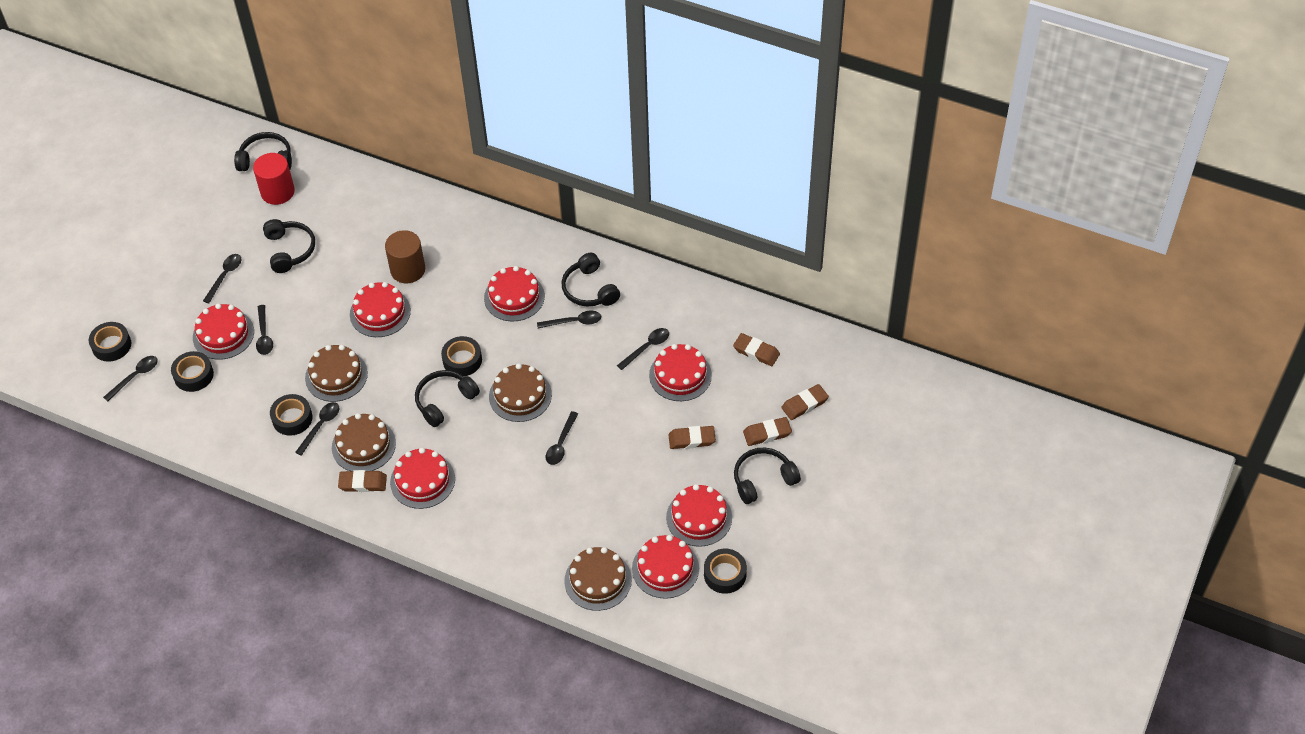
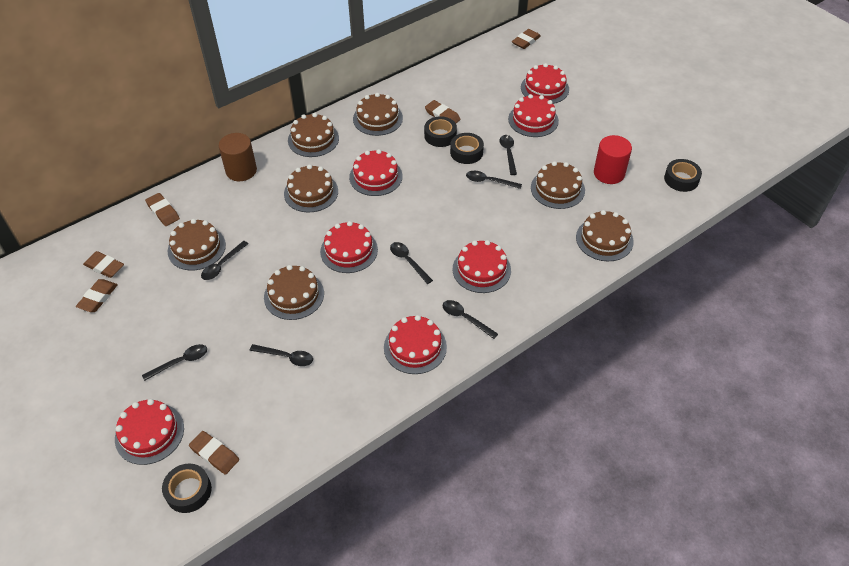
black headphones: [234,132,292,171] [263,219,315,273] [415,370,480,427] [562,253,620,307] [734,447,801,504] = 5 -> none = 0
black tape: [89,322,131,362] [171,351,214,392] [270,394,312,436] [441,336,482,376] [704,549,747,594] = 5 -> [162,464,212,513] [424,116,457,147] [450,133,484,164] [664,159,702,192] = 4
brown cake: [305,345,368,402] [332,413,396,471] [489,363,552,422] [564,547,632,611] = 4 -> [168,219,226,271] [264,265,324,320] [284,165,338,212] [288,113,339,157] [353,93,403,136] [531,161,585,209] [576,210,634,261] = 7
brown eraser: [338,470,387,492] [668,426,716,449] [733,333,780,366] [743,417,792,446] [781,384,829,420] = 5 -> [76,279,118,312] [83,251,124,278] [145,193,180,226] [189,431,239,475] [425,100,460,123] [512,29,541,49] = 6

